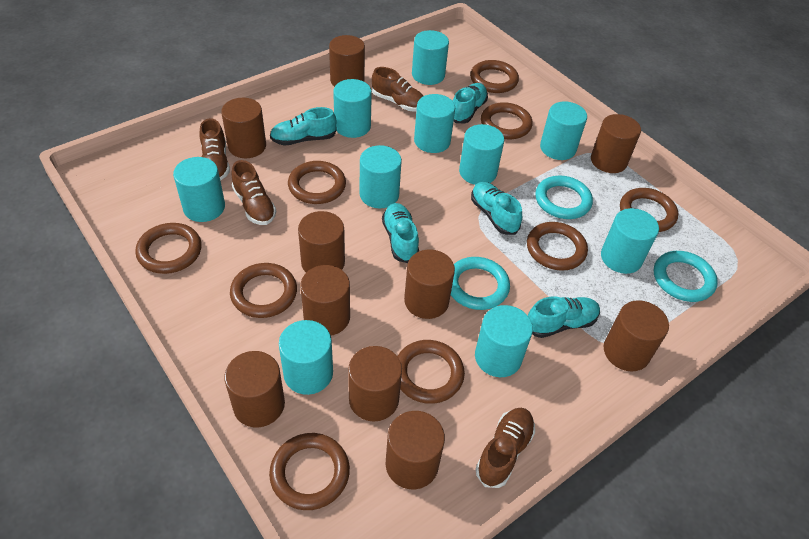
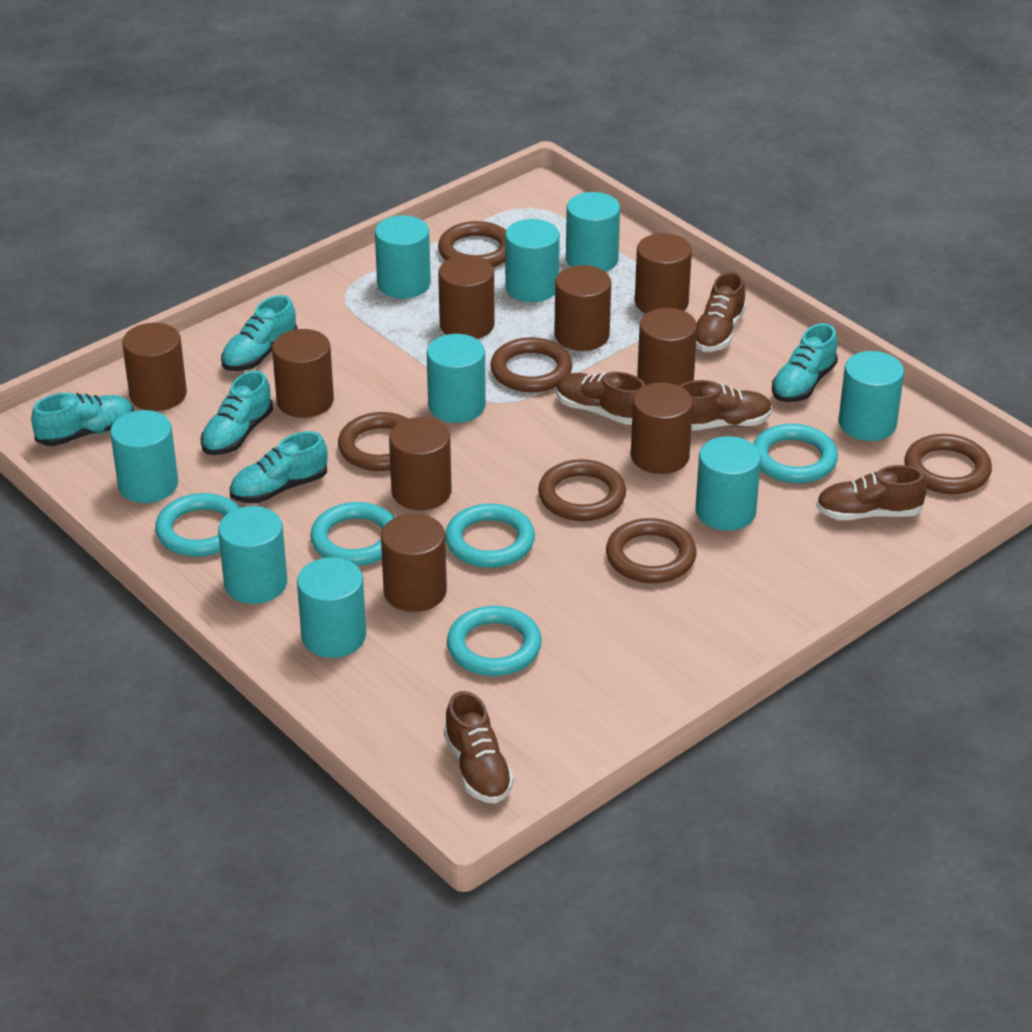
brown cylinder: [221,98,266,158] [224,351,285,428] [298,211,345,272] [300,265,350,336] [329,35,365,87] [348,346,402,422] [386,411,445,489] [404,250,455,319] [591,114,641,173] [604,300,669,372] = 10 -> [122,323,187,411] [272,329,334,418] [381,514,447,612] [389,417,452,510] [438,255,495,339] [554,265,611,351] [631,382,693,474] [635,233,692,314] [637,308,697,386] = 9
brown ring: [135,223,202,274] [230,263,297,318] [269,433,350,510] [288,161,346,204] [397,340,465,404] [470,60,519,93] [481,102,533,139] [527,222,588,271] [620,188,678,232] = 9 -> [338,412,409,471] [438,221,506,267] [490,337,572,392] [538,459,626,521] [606,518,697,583] [905,434,992,494] = 6
brown shoe: [199,118,230,181] [232,160,276,225] [372,67,423,112] [475,408,535,488] = 4 -> [444,691,514,803] [556,372,645,425] [680,380,772,431] [696,272,746,352] [816,465,927,520] = 5
turquoise cylinder: [173,157,225,222] [279,320,333,395] [333,79,372,138] [360,145,402,208] [412,30,449,85] [414,94,455,153] [459,124,504,185] [475,305,533,377] [540,101,587,160] [601,208,659,274] = 10 -> [110,410,178,503] [218,506,287,604] [297,557,366,658] [375,215,431,298] [427,334,486,423] [505,219,560,302] [566,192,620,272] [695,436,761,531] [839,351,904,441] = 9
turquoise ring: [451,257,510,310] [535,176,593,219] [654,251,718,302] = 3 -> [155,493,240,557] [310,502,395,566] [445,503,535,568] [447,606,542,676] [753,424,838,483] = 5

